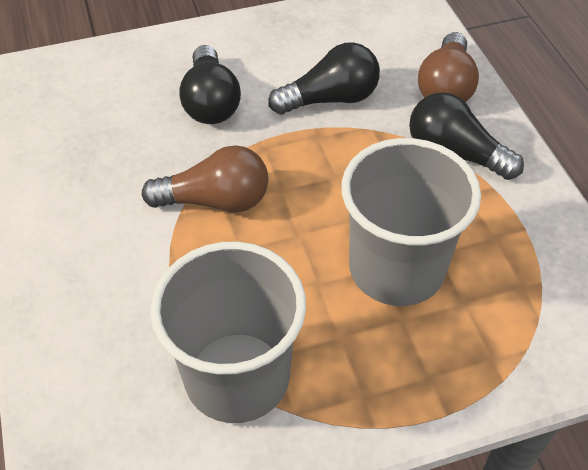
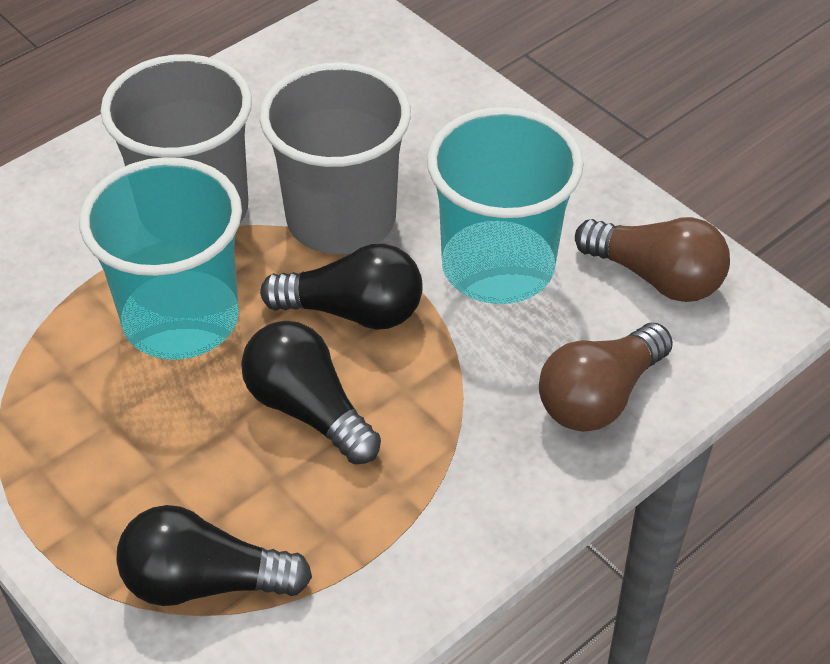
turquoise cup: none = 0 -> [79,157,242,360] [427,107,584,304] = 2

